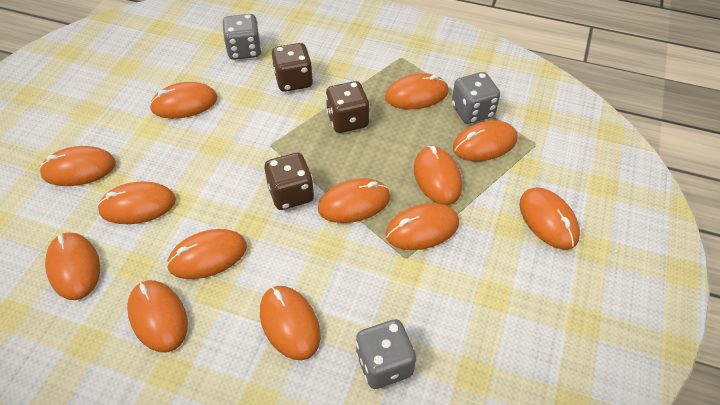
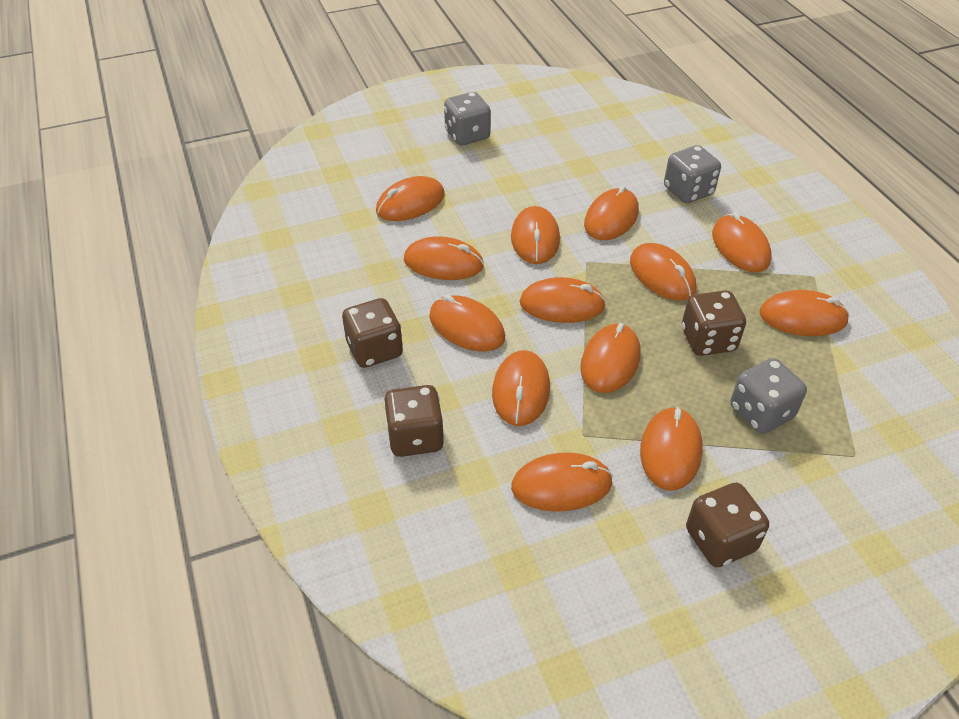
brown dice: [264,153,314,210] [272,43,313,92] [326,81,369,133] = 3 -> [342,298,403,368] [384,385,444,457] [682,291,746,356] [686,483,769,567] = 4

